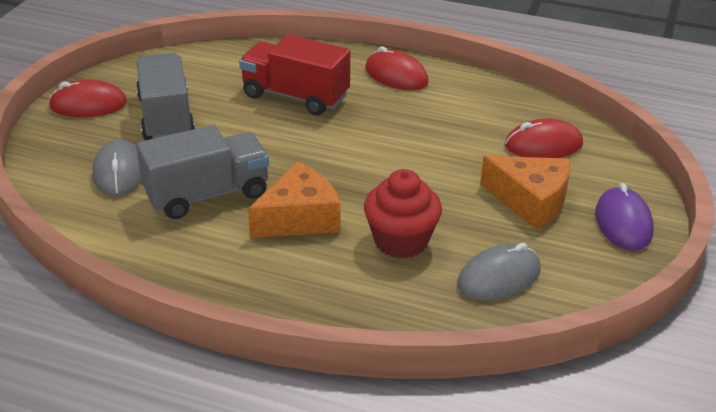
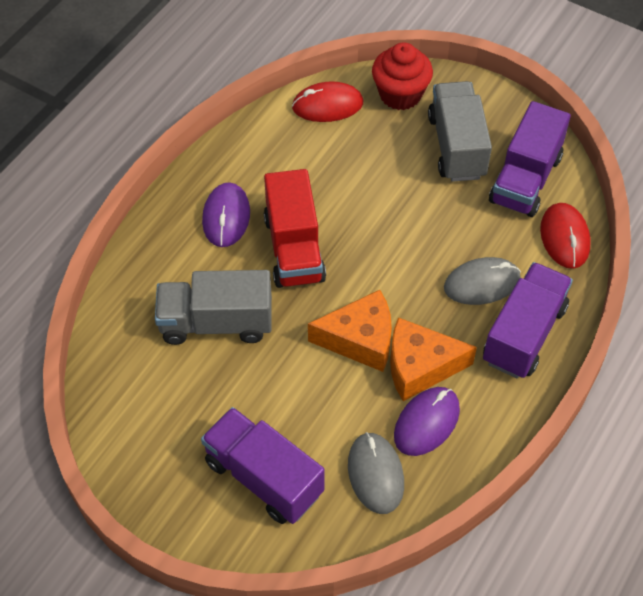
purple mouse: [595,183,654,251] = 1 -> [202,182,250,247] [394,387,460,456] = 2
purple truck: none = 0 -> [201,407,325,524] [483,262,573,378] [489,101,571,217] = 3
red mouse: [48,79,127,117] [365,46,428,90] [505,118,583,158] = 3 -> [292,81,363,122] [540,203,591,269] = 2

